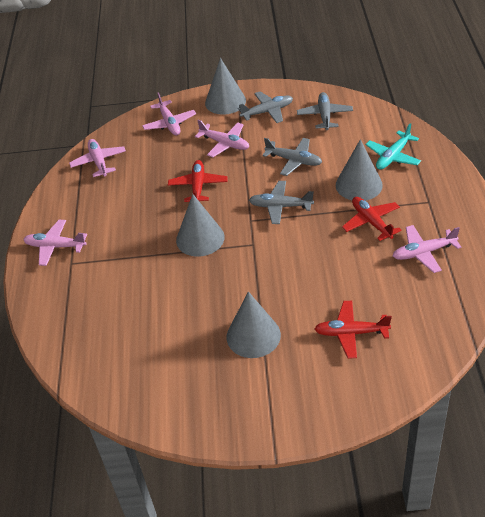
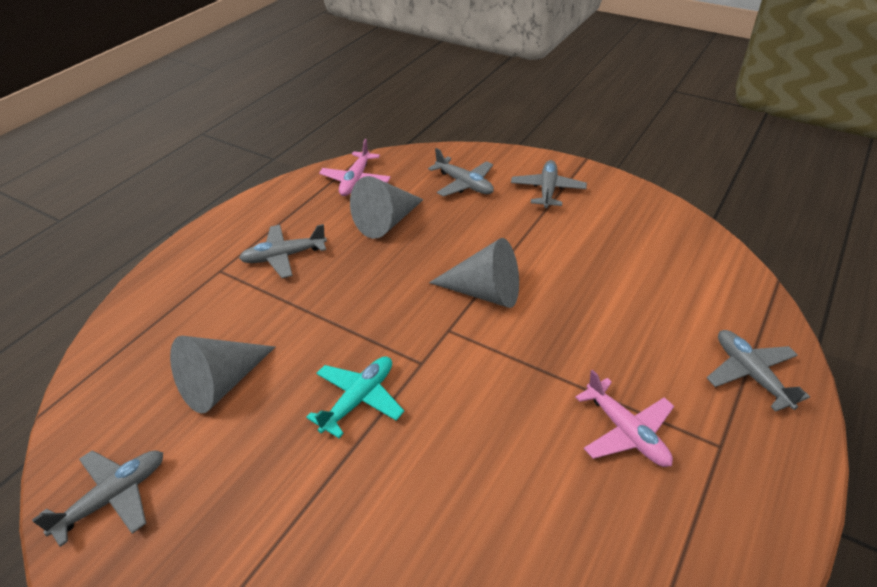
grey cone: [176,194,225,257] [205,58,246,115] [227,291,281,358] [336,139,383,201] = 4 -> [170,336,275,413] [350,176,424,239] [429,238,519,308] = 3
grey plane: [238,91,293,123] [249,181,314,224] [262,138,322,176] [297,92,353,130] = 4 -> [32,450,163,547] [239,224,327,278] [428,148,494,197] [511,160,587,208] [707,330,810,412] = 5
pink plane: [23,220,87,266] [69,139,126,177] [142,92,196,136] [195,120,249,157] [393,225,461,273] = 5 -> [319,139,391,196] [575,370,674,467] = 2
red plane: [168,160,228,202] [314,301,392,358] [342,197,402,241] = 3 -> none = 0

